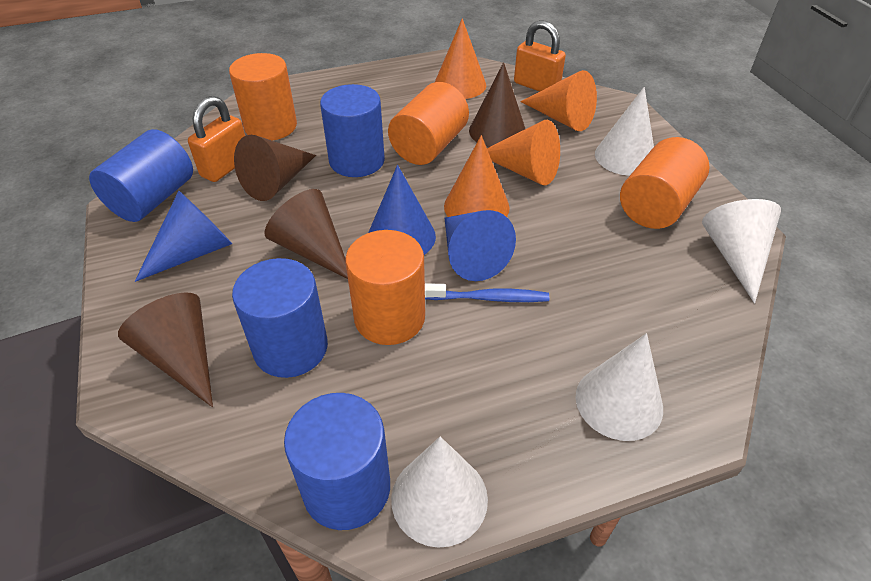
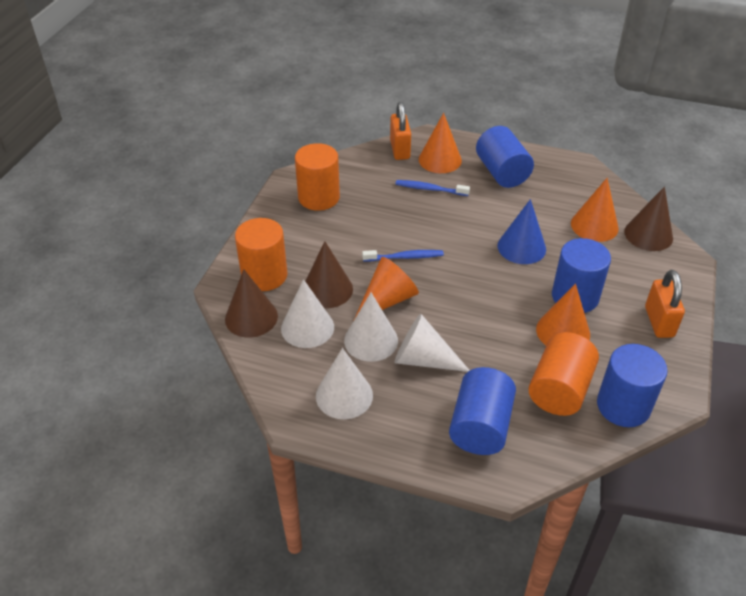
blue cone: [135,191,232,282] [368,165,436,255] [445,210,516,281] = 3 -> [498,199,546,264] = 1
blue toothbrush: [425,283,549,302] = 1 -> [362,250,444,262] [396,180,470,196] = 2
brown cone: [118,292,213,407] [234,135,316,201] [264,189,348,279] [469,62,525,147] = 4 -> [225,269,278,338] [305,241,353,308] [624,186,673,251] = 3
orange cylinder: [229,53,297,141] [345,230,425,345] [388,82,469,165] [620,137,710,229] = 4 -> [235,218,288,291] [295,143,340,211] [528,332,599,416] = 3

